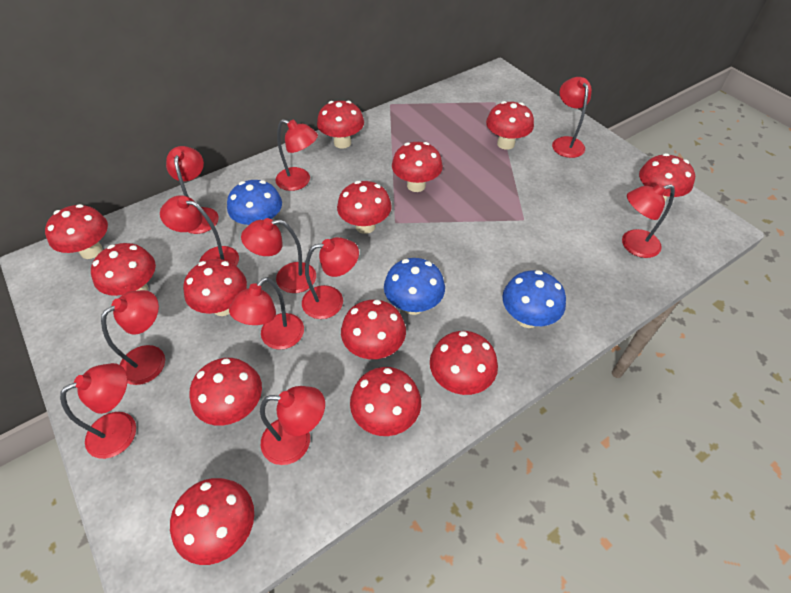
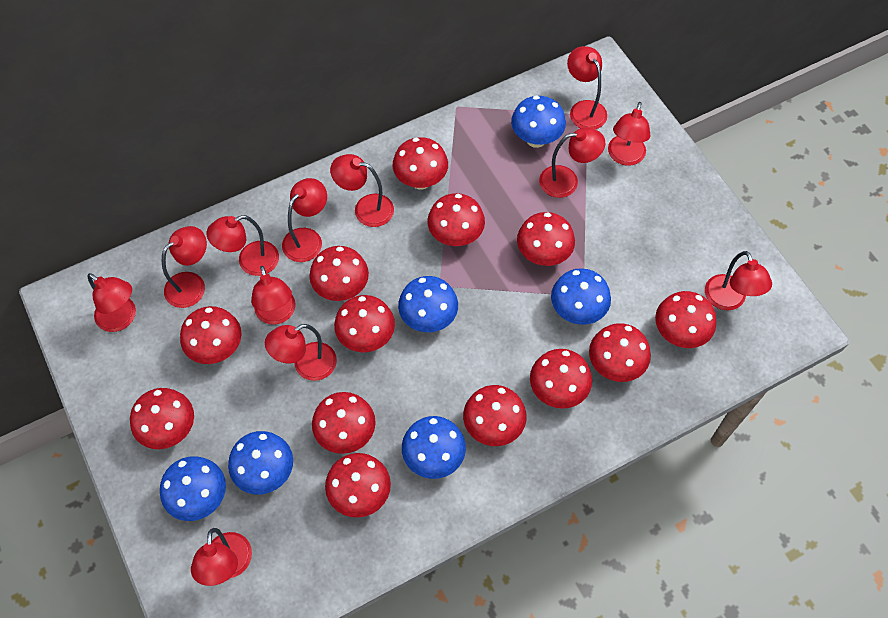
blue mushroom: [227,180,282,225] [384,258,445,315] [502,270,566,328] = 3 -> [160,456,226,521] [228,431,293,495] [398,276,458,332] [402,416,466,479] [511,95,566,148] [551,268,611,325] = 6
red lamp: [60,363,136,459] [101,290,165,385] [160,195,239,266] [166,146,219,234] [229,277,304,350] [241,218,316,293] [260,386,325,465] [275,119,318,191] [302,237,359,319] [552,77,592,158] [622,183,675,258] = 11 -> [87,273,136,332] [162,226,207,308] [191,528,252,586] [207,215,279,276] [251,266,296,325] [265,324,337,381] [282,178,327,262] [330,154,394,227] [539,127,605,198] [567,46,607,129] [608,102,650,166] [705,251,772,310] = 12

